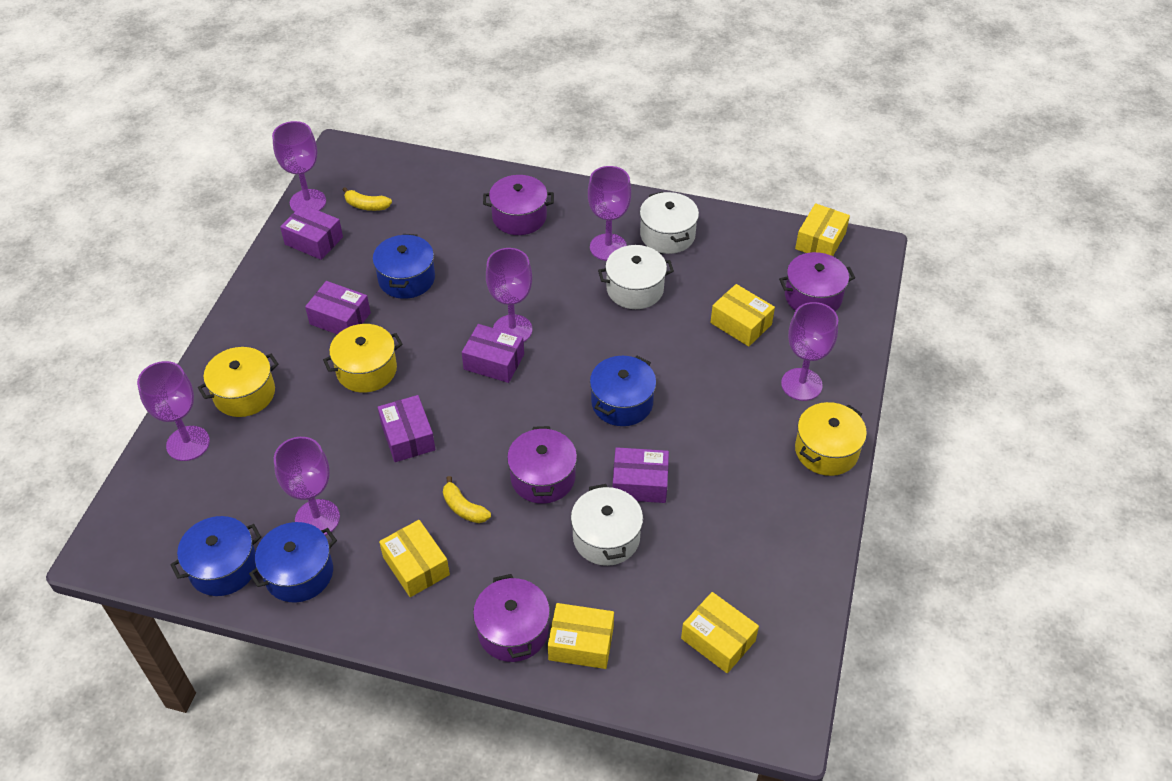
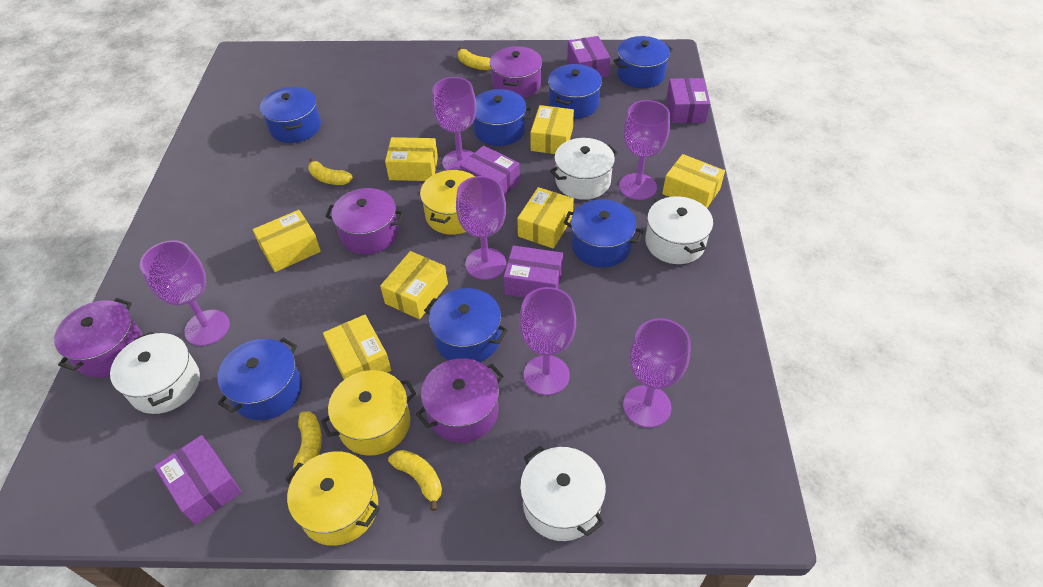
blue pot: [171,516,261,596] [249,522,337,602] [373,234,435,299] [590,356,656,426] = 4 -> [217,338,302,420] [260,87,321,143] [424,288,508,362] [473,89,533,146] [548,64,602,119] [563,199,644,267] [613,36,673,88] = 7
white pot: [571,484,643,566] [598,245,674,309] [640,192,699,254] = 3 -> [110,332,200,414] [520,446,606,541] [550,138,618,200] [645,196,713,264] = 4
yellow banana: [343,187,392,211] [443,476,491,523] = 2 -> [286,412,322,480] [308,158,353,185] [388,450,442,511] [458,47,491,70] = 4
yellow box: [379,520,450,597] [548,603,614,669] [681,592,759,673] [711,284,775,347] [795,203,850,256] = 5 -> [253,210,321,272] [323,315,391,380] [380,251,448,319] [385,137,438,181] [517,187,574,249] [530,105,574,154] [662,154,725,208] = 7

